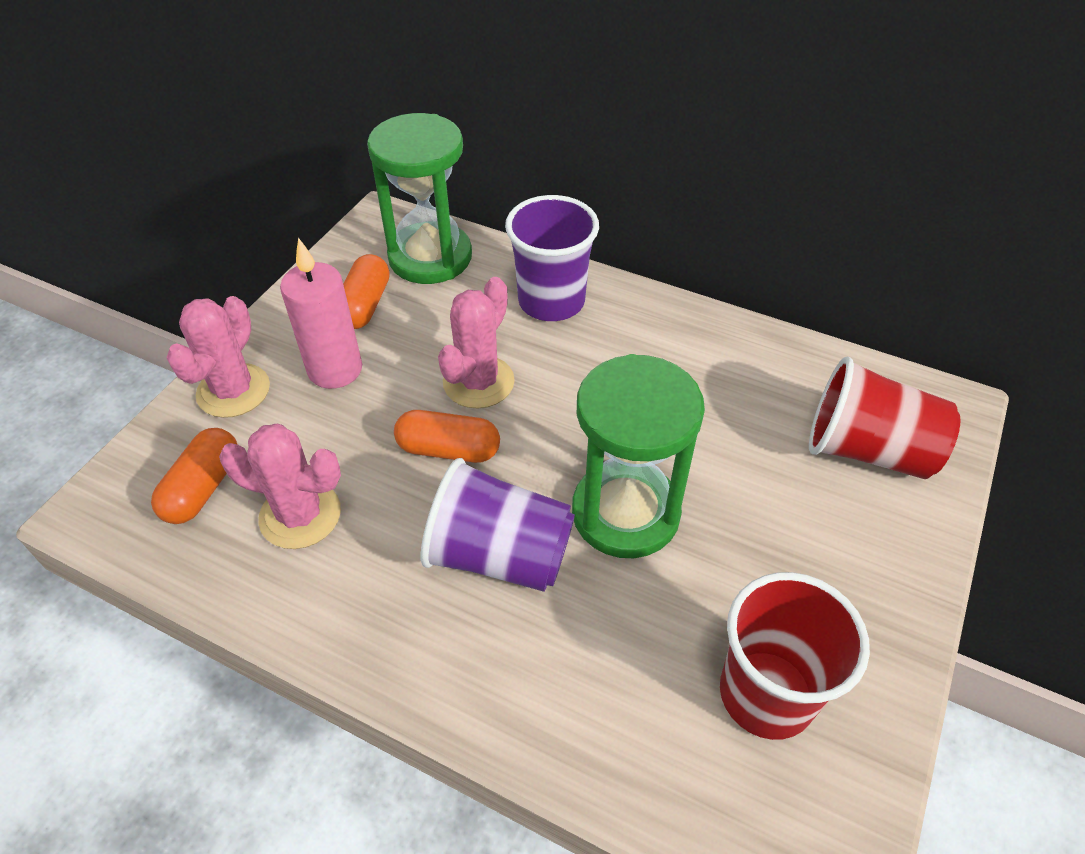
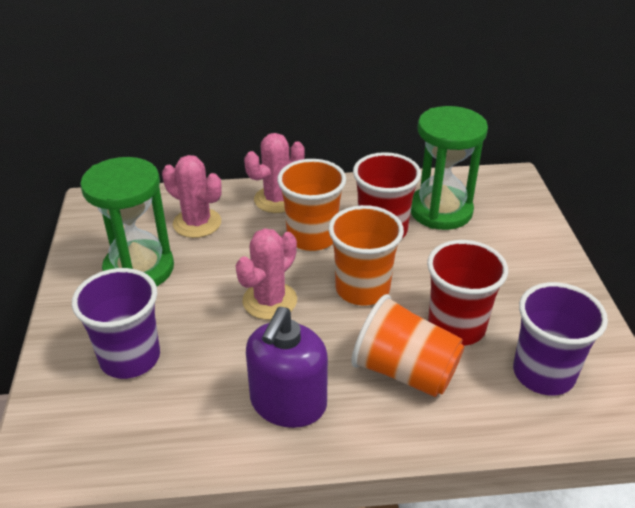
orange capsule: [151,428,238,524] [343,254,390,329] [394,410,500,463] = 3 -> none = 0
orange cup: none = 0 -> [277,159,346,251] [328,205,404,306] [351,294,465,397] = 3
pink candle: [280,238,362,389] = 1 -> none = 0
purple soap dispenser: none = 0 -> [246,307,328,428] = 1

